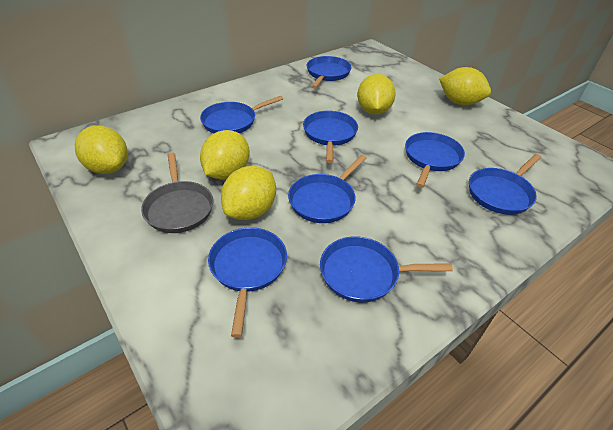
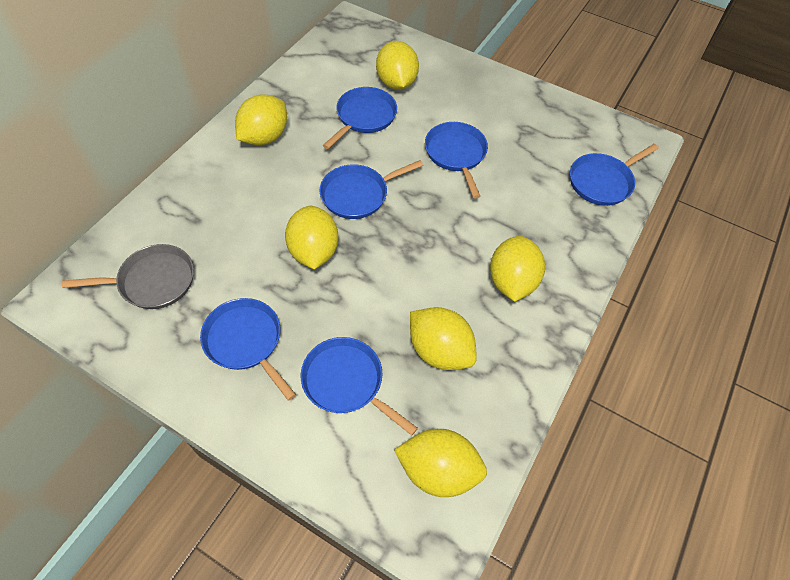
blue pan: [200,96,283,133] [208,227,287,338] [288,155,367,223] [303,111,358,163] [307,56,351,89] [320,236,453,302] [405,132,465,188] [469,154,541,215] = 8 -> [200,298,296,401] [301,337,418,436] [320,160,423,219] [323,87,397,149] [425,122,488,199] [570,144,659,206] = 6
yellow lemon: [75,126,128,174] [200,130,250,179] [221,166,276,220] [357,74,396,115] [439,67,491,105] = 5 -> [235,94,287,145] [285,206,338,269] [376,41,419,90] [394,429,487,497] [410,307,477,370] [490,236,545,302] = 6

